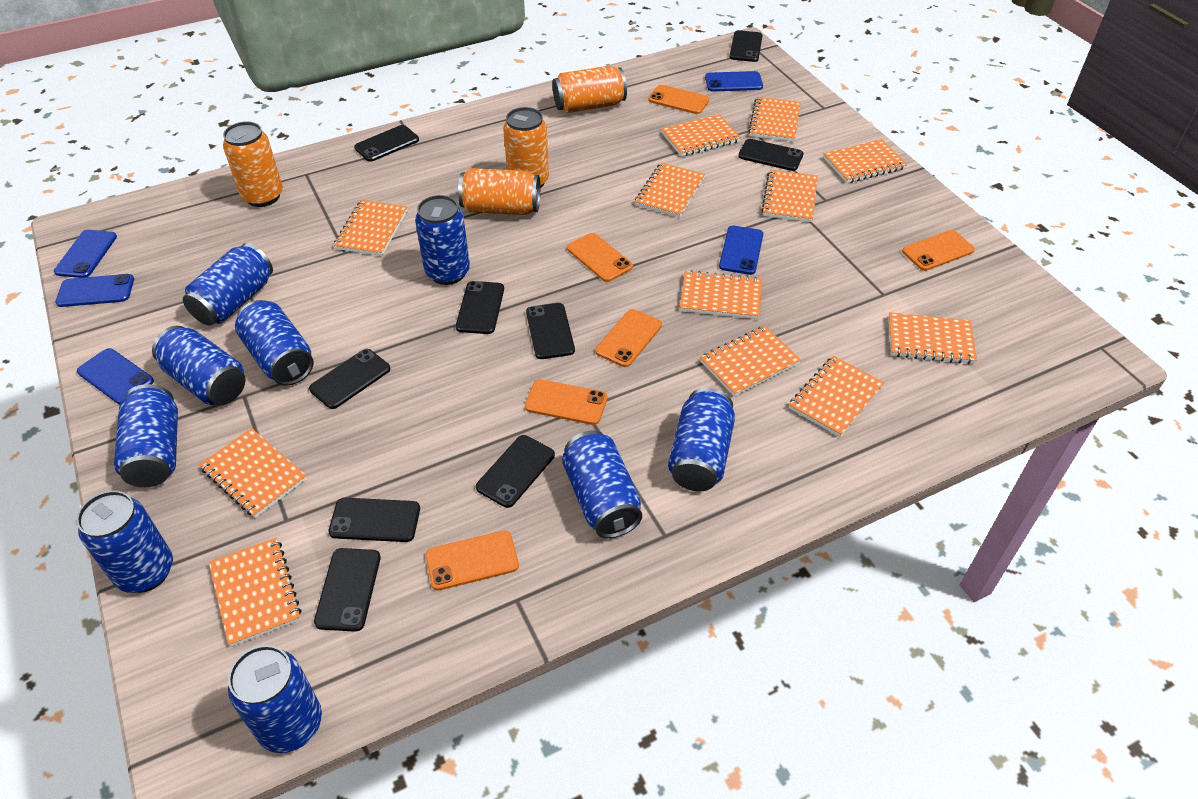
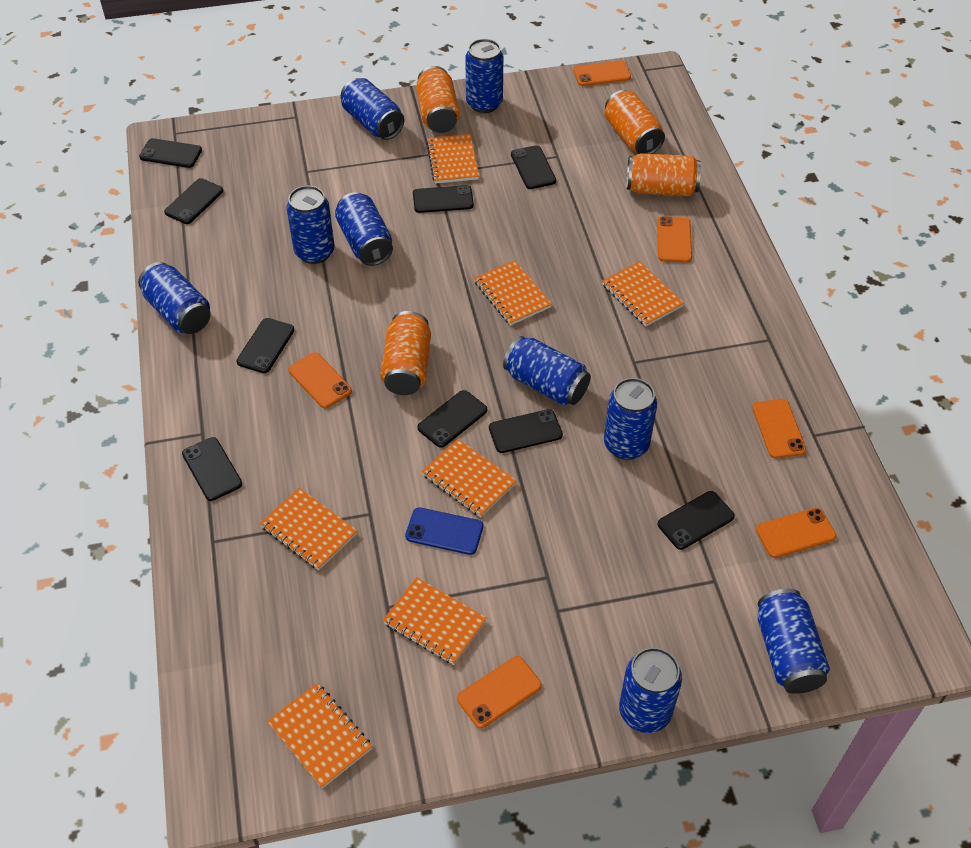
blue phone: [54,230,117,278] [55,274,134,307] [77,348,154,404] [705,71,763,91] [719,226,763,275] = 5 -> [405,507,483,555] = 1
orange notebook: [199,428,307,518] [209,538,302,647] [333,200,408,256] [635,163,705,217] [661,114,741,157] [680,270,762,319] [700,326,801,397] [748,97,801,142] [761,170,818,222] [789,356,884,437] [823,139,907,183] [888,312,977,364] = 12 -> [260,488,357,570] [267,683,372,788] [383,577,487,665] [421,439,517,517] [426,134,479,184] [474,260,552,325] [602,261,684,326] = 7

